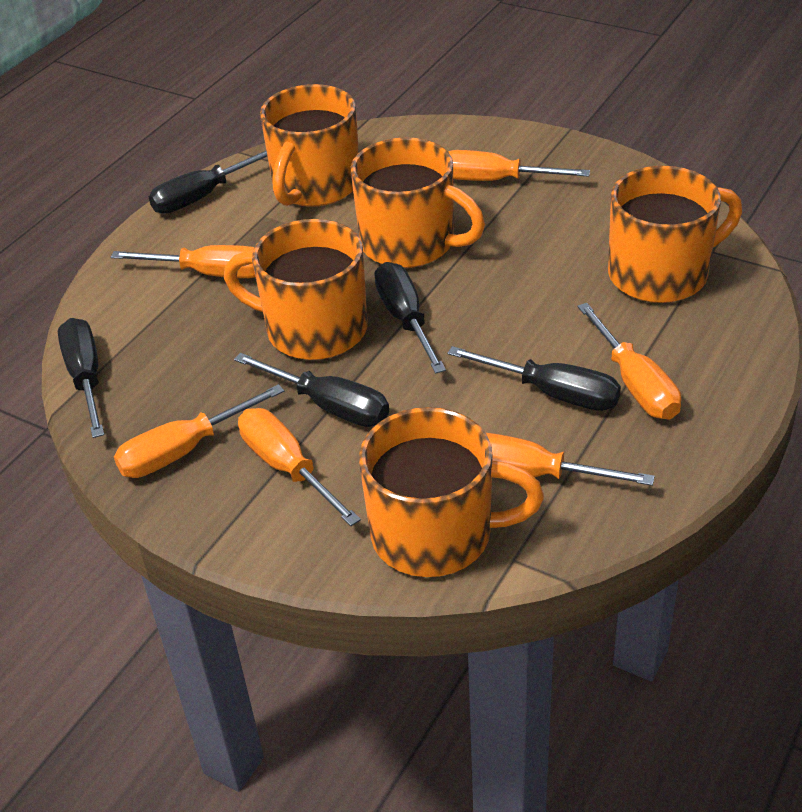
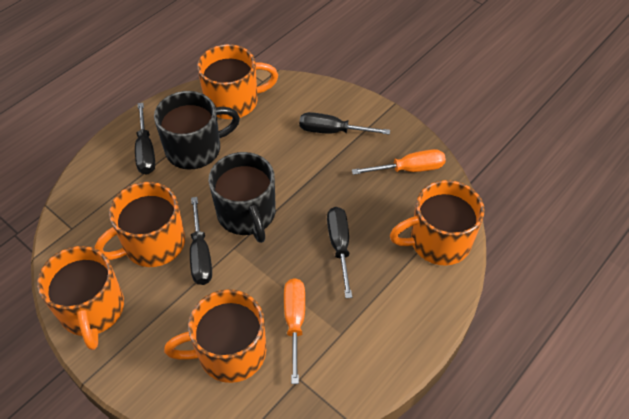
black mug: none = 0 -> [154,91,240,169] [208,152,276,243] = 2
black screwdriver: [58,318,104,438] [149,151,267,214] [234,353,389,427] [374,262,446,374] [447,346,621,411] = 5 -> [135,103,155,175] [190,197,212,285] [299,112,390,135] [327,207,352,298] = 4
orange screwdriver: [111,245,255,278] [114,384,284,478] [238,408,361,526] [448,150,590,181] [486,433,654,486] [577,303,681,420] = 6 -> [284,278,305,384] [352,149,446,175] = 2

